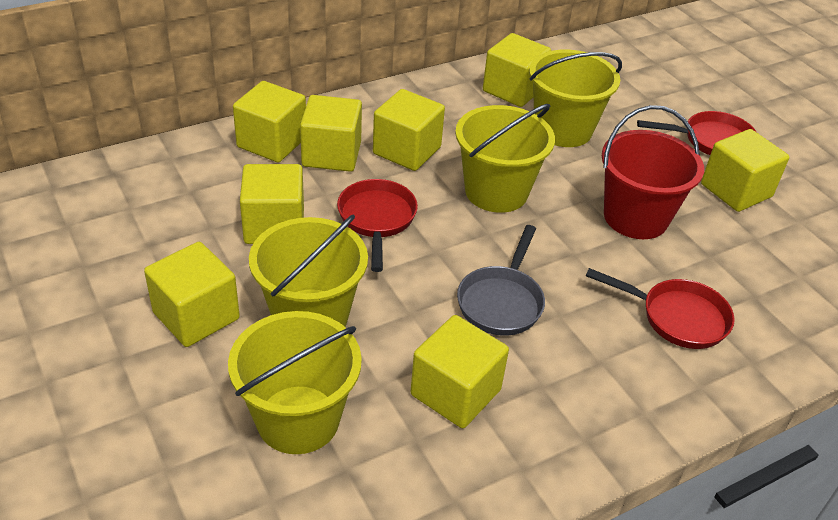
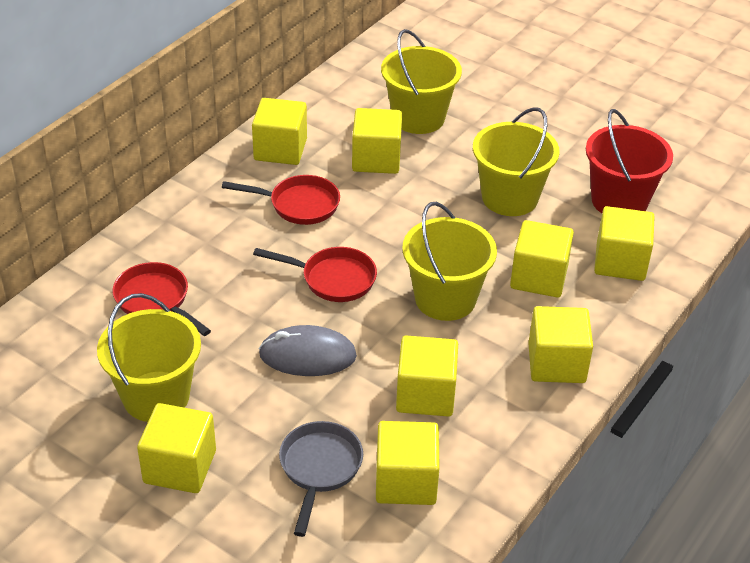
grey mouse: none = 0 -> [259,325,357,376] = 1

